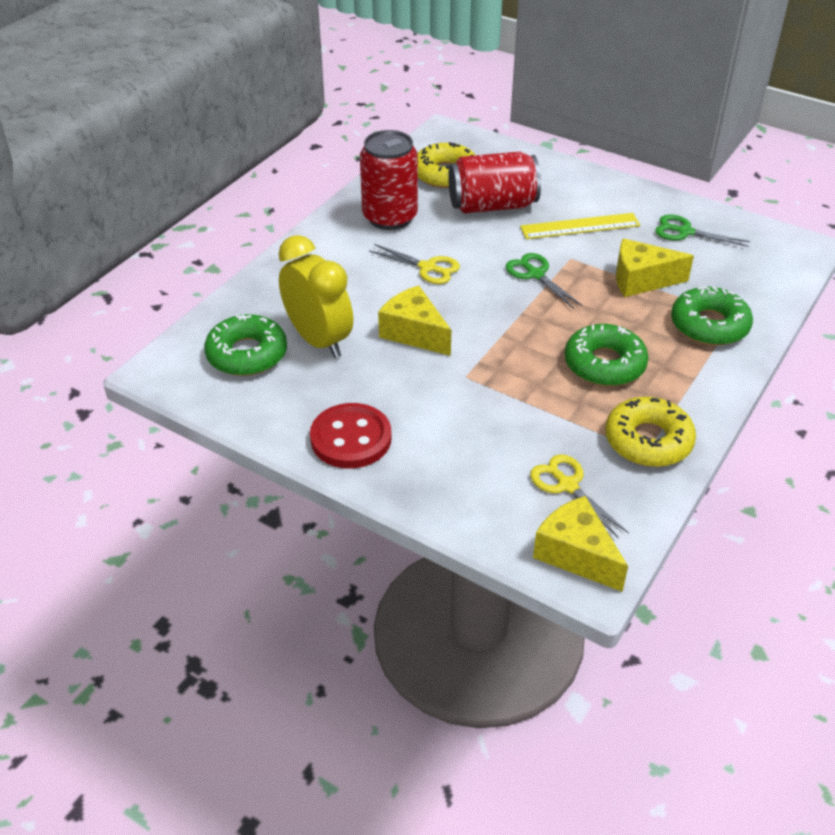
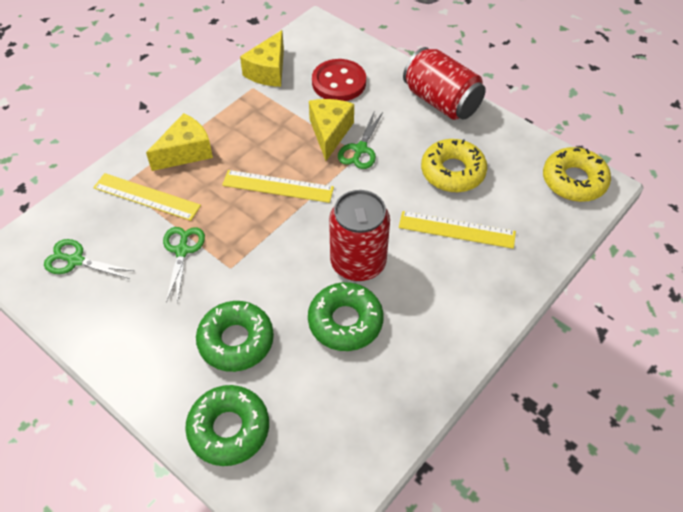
green scissors: [506,253,583,309] [655,215,750,247] = 2 -> [44,239,134,279] [163,227,205,303] [338,110,383,169] = 3
yellow clock: [279,235,353,358] = 1 -> none = 0
yellow ruler: [520,213,640,239] = 1 -> [93,173,201,221] [222,170,334,203] [399,211,516,249] = 3
yellow scissors: [369,244,460,284] [530,454,629,539] = 2 -> none = 0

